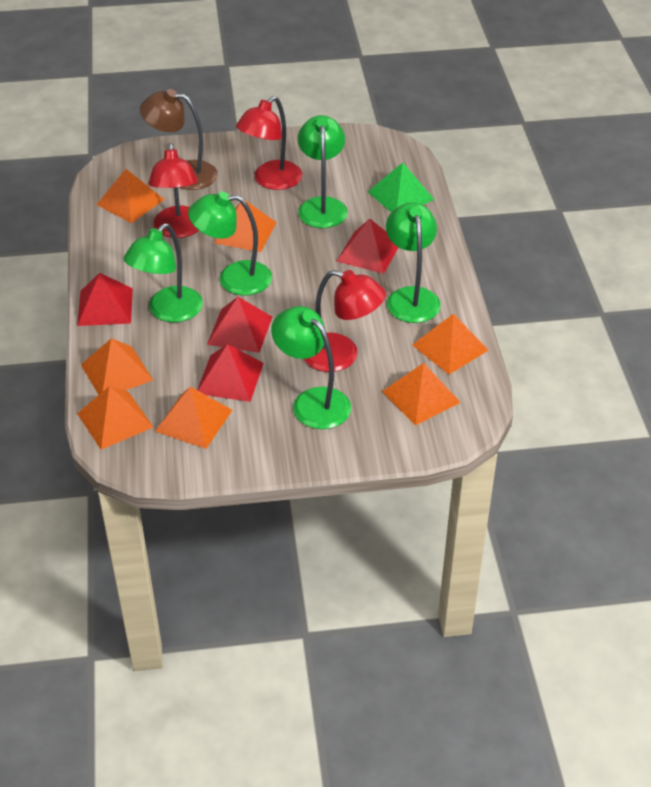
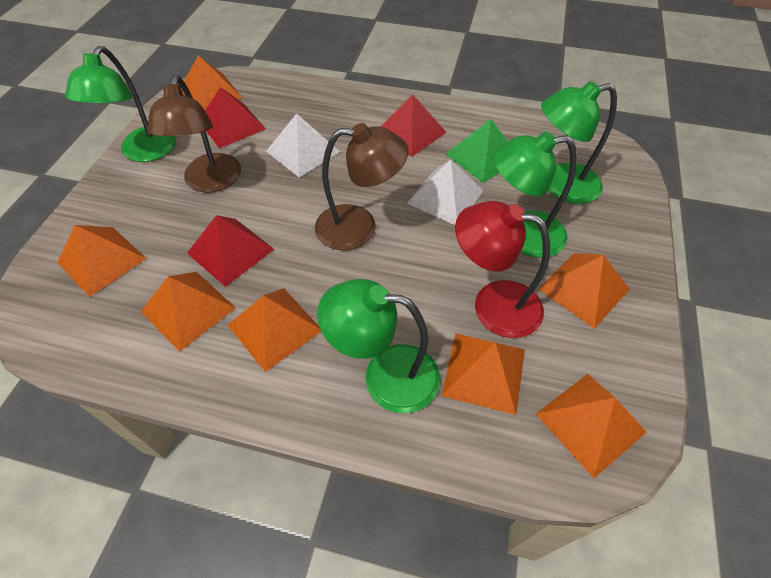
brown lamp: [140,89,218,190] = 1 -> [147,75,241,193] [315,123,409,251] = 2
green lamp: [123,223,203,322] [188,191,272,296] [271,306,351,429] [298,115,348,228] [386,203,441,323] = 5 -> [65,46,176,162] [317,279,440,413] [493,131,577,258] [541,81,617,204] = 4
red lamp: [148,143,199,238] [236,96,302,190] [304,270,386,372] = 3 -> [455,201,550,338] = 1
red pyramid: [77,273,133,326] [197,344,264,402] [207,297,272,353] [336,219,399,274] = 4 -> [187,215,274,287] [205,87,266,148] [381,94,447,157] = 3
white pyramid: none = 0 -> [266,113,340,177] [407,159,484,225] = 2

